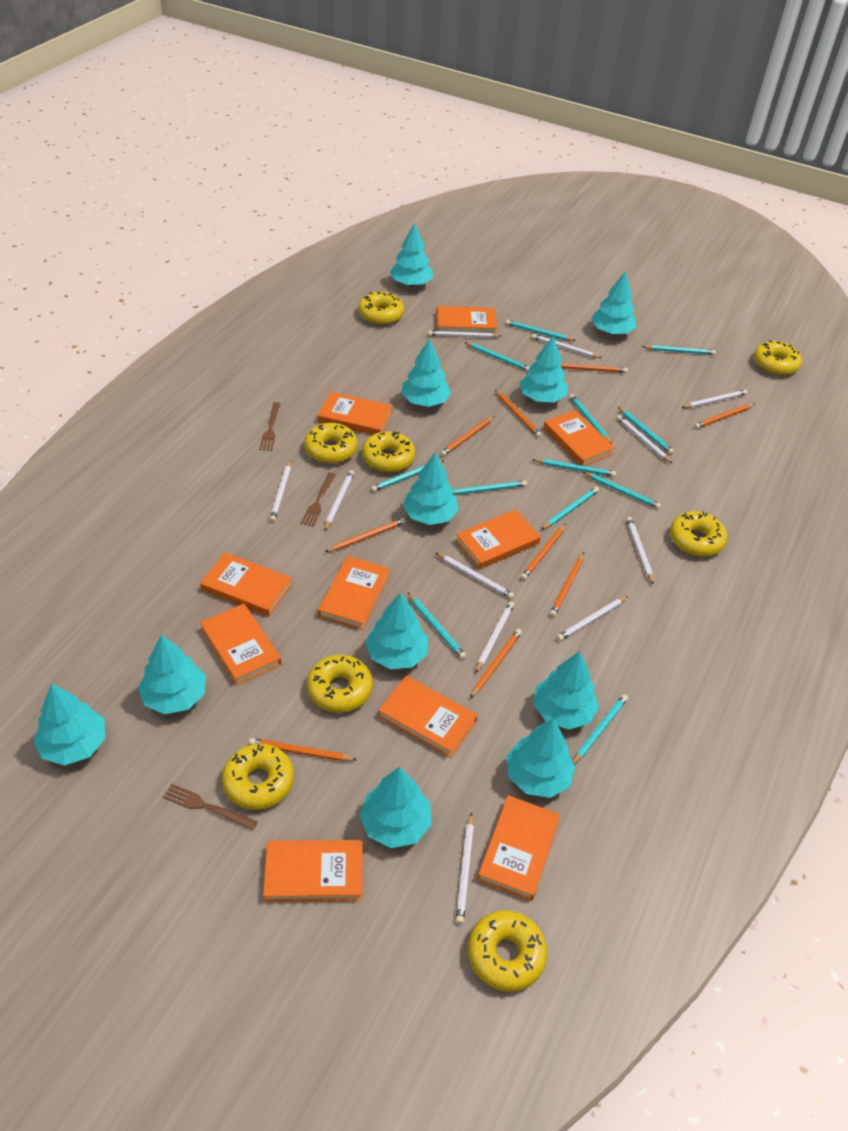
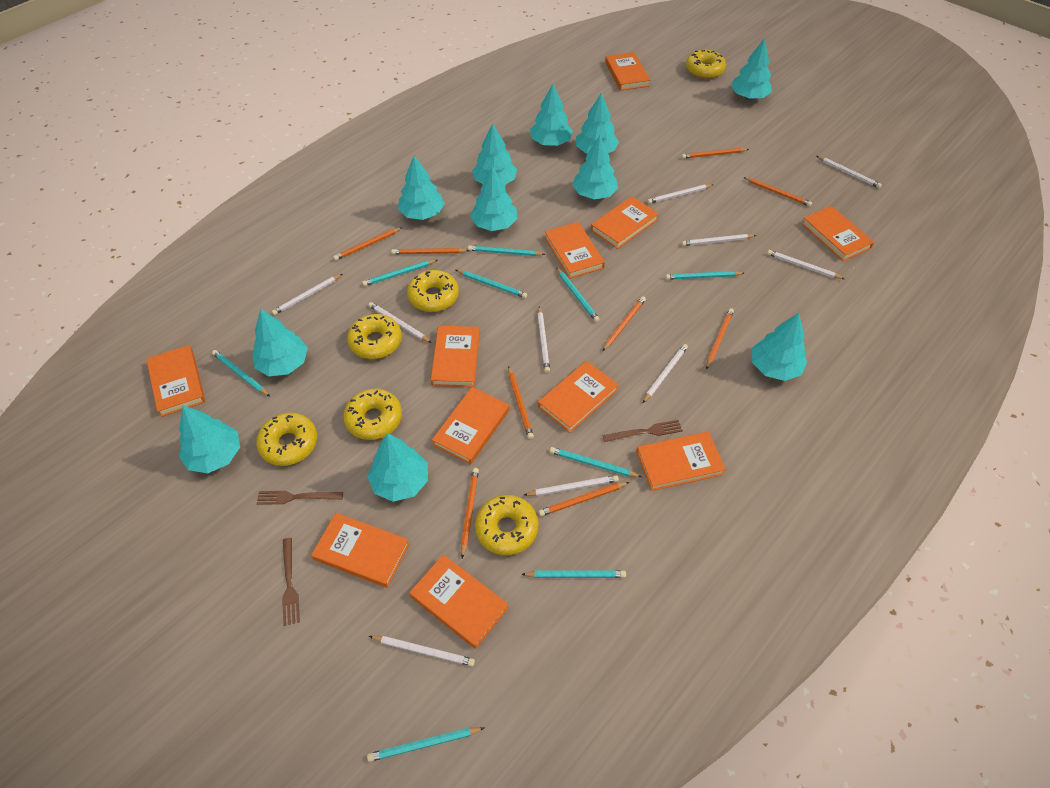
orange book: [200,552,292,616] [200,604,282,685] [263,840,363,902] [318,392,392,435] [318,556,390,630] [378,676,478,758] [437,306,497,334] [455,509,541,569] [477,795,560,901] [543,410,615,466] = 10 -> [146,345,205,417] [311,513,409,588] [409,554,508,649] [431,326,480,387] [432,387,509,465] [538,361,619,433] [545,222,605,279] [591,196,659,249] [605,52,650,91] [636,431,726,491] [802,206,874,261] = 11
turquoise pencil: [371,460,444,492] [408,593,466,659] [453,481,527,495] [465,342,529,371] [506,320,576,341] [532,459,616,477] [541,487,599,530] [569,394,612,444] [572,694,628,764] [583,472,661,509] [618,407,674,454] [643,345,716,355] = 12 -> [212,350,270,396] [362,260,437,286] [367,727,484,762] [456,270,527,298] [468,246,545,256] [521,570,626,578] [550,447,641,477] [556,267,600,322] [666,271,744,280] = 9
white pencil: [270,460,291,522] [324,470,354,531] [428,331,501,338] [436,553,514,599] [456,812,474,924] [475,602,514,674] [532,334,602,358] [557,596,628,641] [617,415,673,464] [626,517,654,585] [681,390,748,408] = 11 -> [272,274,342,315] [368,302,432,343] [369,636,475,666] [524,475,619,496] [538,306,550,373] [643,344,688,403] [647,184,713,204] [682,234,756,246] [767,250,844,279] [816,156,882,188] = 10
yellow donut: [222,744,294,810] [304,423,358,464] [307,655,373,713] [359,292,404,325] [362,431,415,473] [468,910,547,992] [670,511,727,557] [754,340,802,376] = 8 -> [256,413,317,466] [343,389,402,440] [347,314,402,359] [407,270,459,312] [475,495,539,555] [686,50,726,79] = 6

